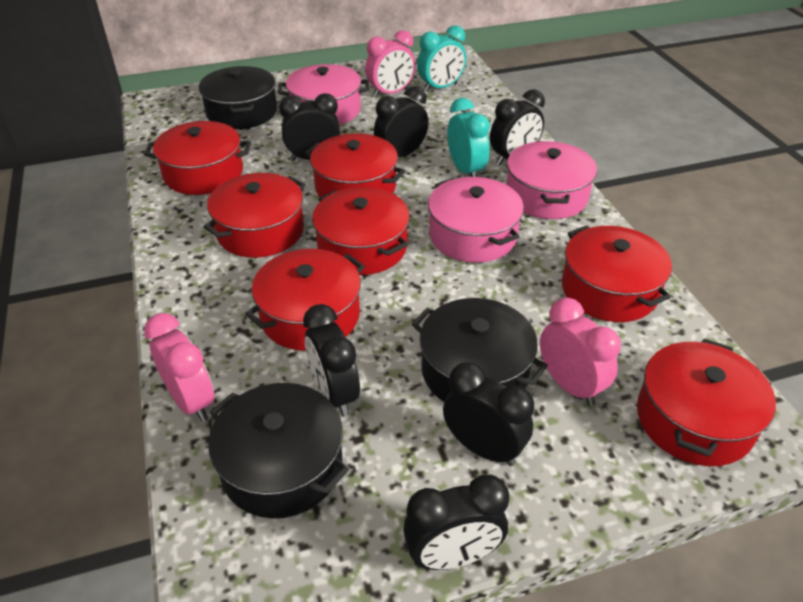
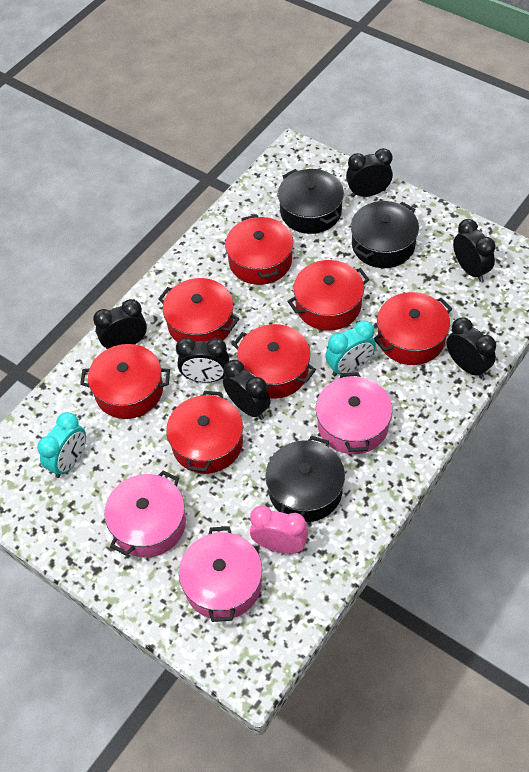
pink clock: [144,313,214,422] [365,30,415,98] [540,298,621,406] = 3 -> [250,505,308,554] = 1

